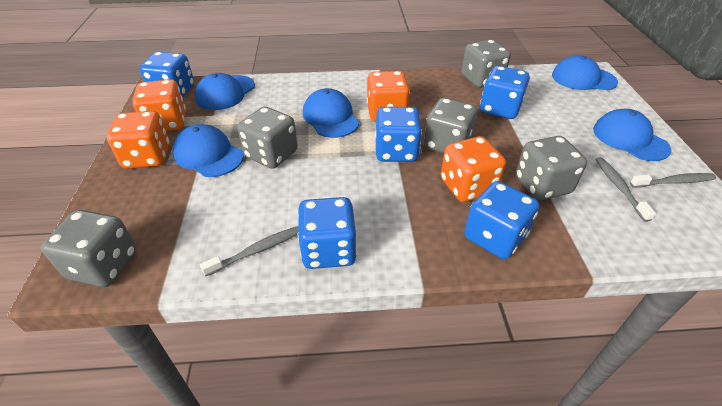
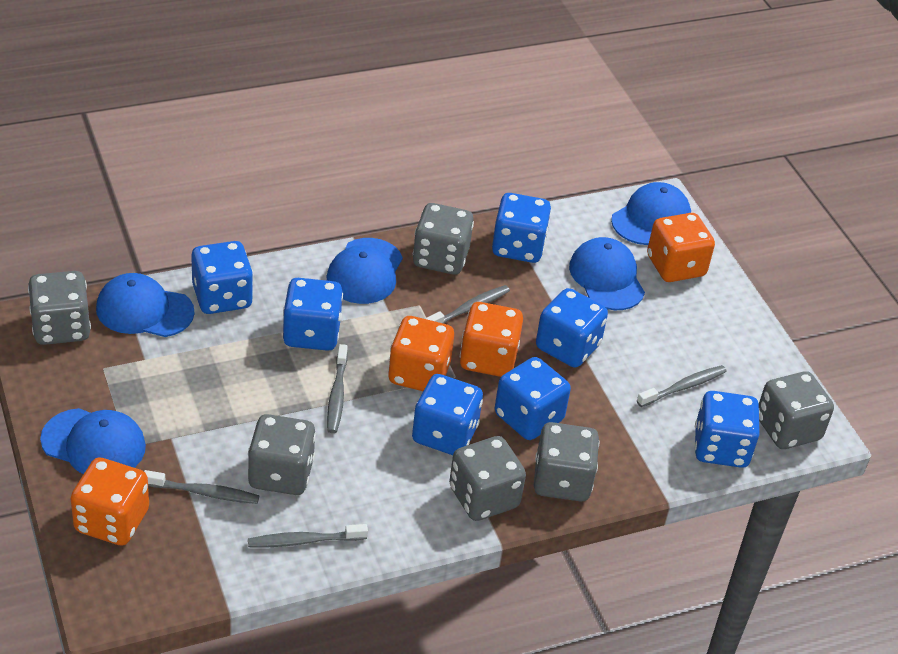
blue dice: [140,52,194,97] [298,197,357,269] [375,107,422,162] [464,181,539,259] [480,66,530,119] = 5 -> [191,241,253,314] [283,278,343,351] [412,374,483,455] [492,193,551,263] [495,357,571,440] [536,288,608,368] [695,391,760,468] = 7
grey dice: [41,210,137,287] [237,107,298,169] [424,98,478,153] [461,40,511,88] [515,136,587,200] = 5 -> [28,271,91,345] [248,414,316,495] [413,203,474,275] [449,436,526,521] [534,422,600,502] [759,371,834,449] = 6
grey toothbrush: [200,226,298,276] [595,157,656,222] [630,173,716,188] = 3 -> [144,470,259,504] [248,524,368,547] [327,344,348,433] [425,285,510,324] [637,365,727,407] = 5

